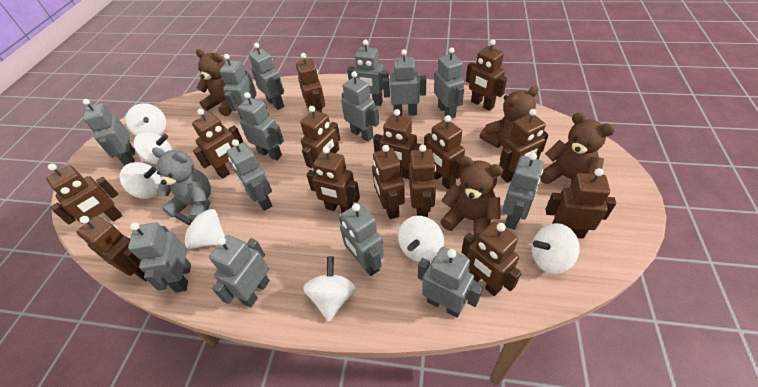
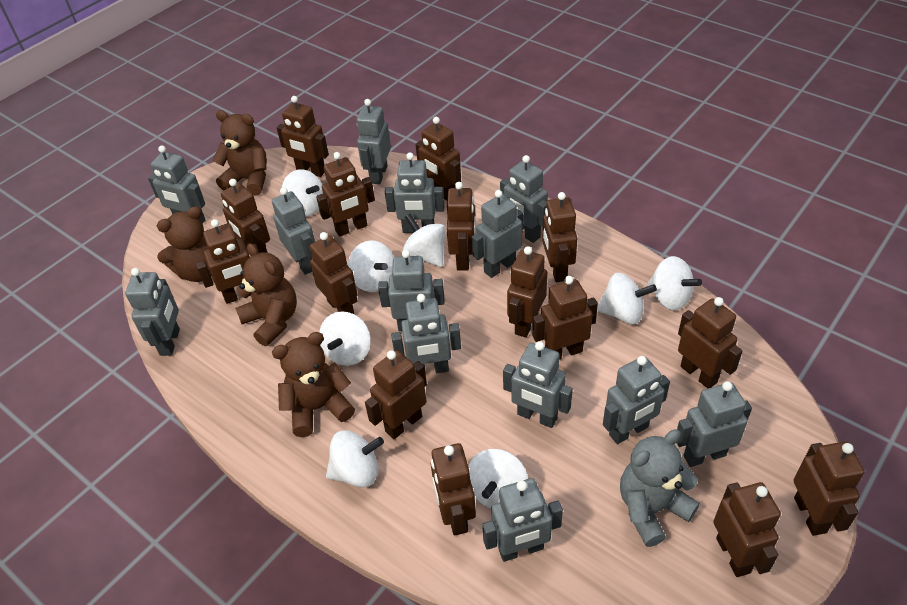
brown robot: [46,164,122,224] [76,216,147,281] [192,109,243,179] [296,53,325,112] [300,106,341,171] [306,146,360,213] [372,145,405,219] [373,109,422,179] [409,145,436,217] [424,115,465,190] [462,221,522,296] [466,39,507,111] [499,109,549,183] [546,168,616,239] = 14 -> [196,219,259,304] [221,179,270,253] [277,96,329,177] [310,232,358,314] [316,152,375,237] [365,350,427,439] [415,117,461,200] [431,443,476,536] [447,182,476,270] [507,246,547,337] [532,276,598,360] [542,192,577,282] [678,297,743,389] [713,482,781,577] [794,442,865,536] = 15
grey robot: [83,99,135,166] [128,222,191,292] [209,235,270,308] [220,54,257,115] [227,139,272,211] [238,92,284,160] [249,43,284,110] [339,203,384,276] [341,71,379,142] [347,39,389,106] [383,49,426,116] [418,247,483,318] [434,47,464,119] [502,153,544,230] = 14 -> [125,268,180,356] [148,145,205,224] [272,187,315,275] [357,99,391,184] [378,250,445,331] [385,152,444,233] [391,294,461,374] [472,190,523,278] [482,478,563,562] [500,155,548,243] [503,341,573,428] [603,356,670,444] [677,381,752,467] = 13
white spinning top: [120,162,161,199] [125,103,166,136] [134,132,172,165] [174,209,225,249] [303,256,356,322] [398,216,444,262] [532,223,580,274] = 7 -> [282,169,323,216] [319,311,371,366] [326,430,384,487] [348,240,394,292] [403,214,446,267] [468,449,528,509] [597,273,657,324] [647,256,702,310] = 8

